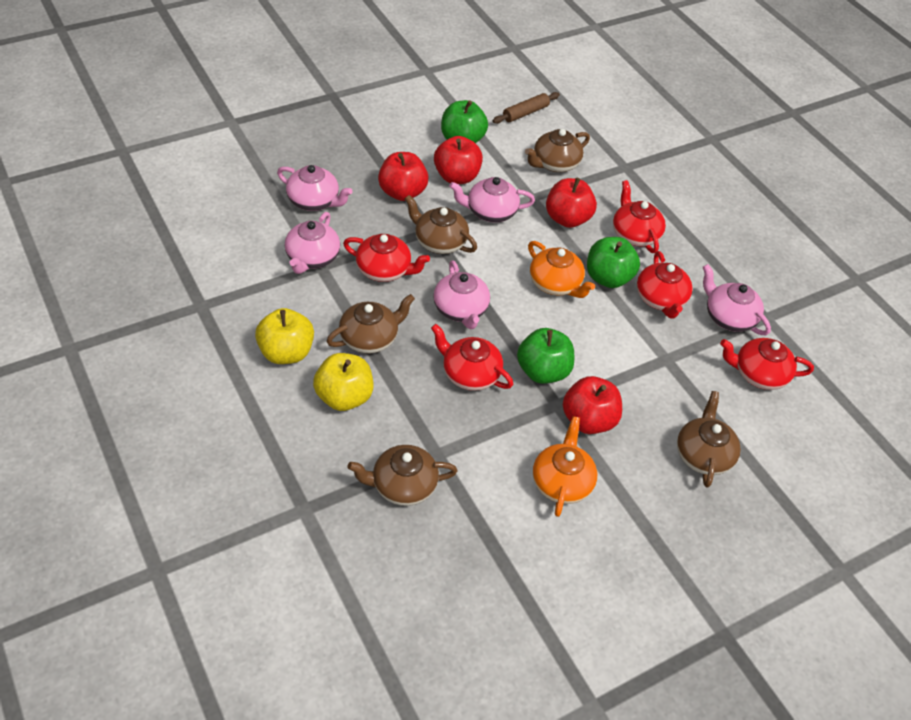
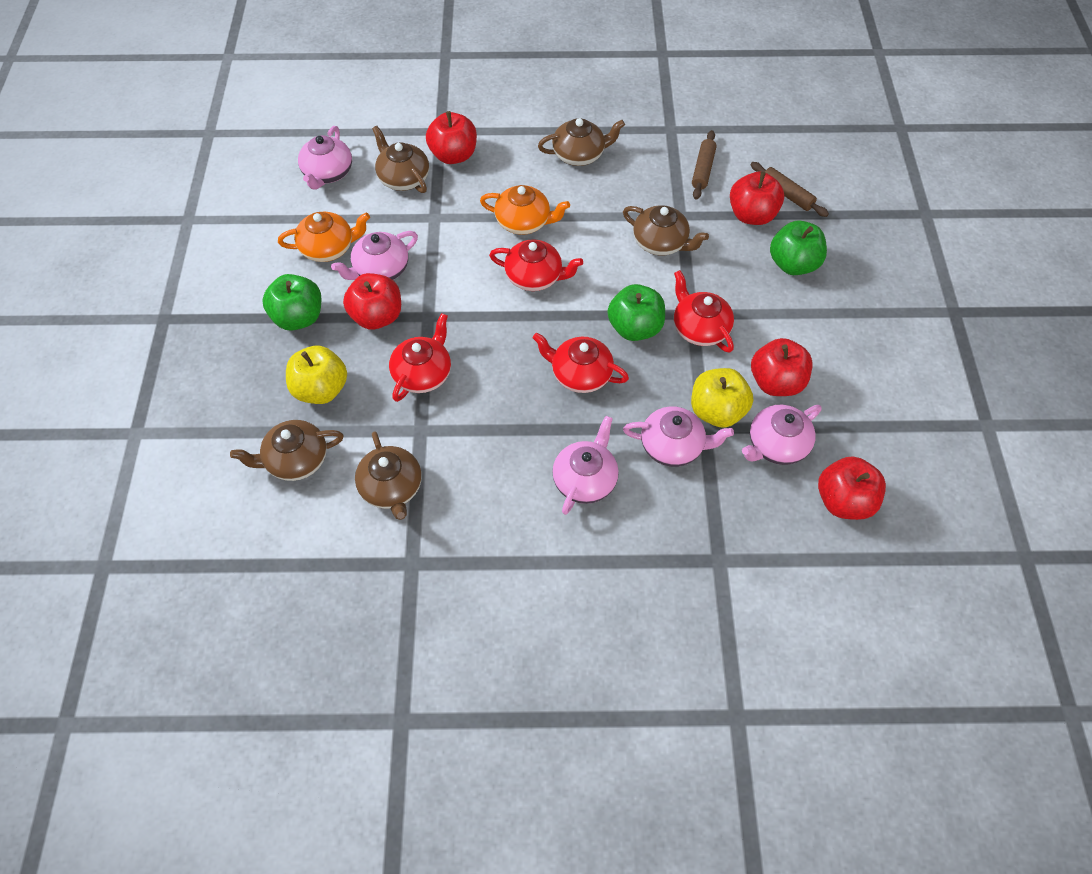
brown rolling pin: [493,92,560,124] = 1 -> [692,130,717,200] [751,162,829,217] = 2
red apple: [378,152,429,201] [434,136,483,184] [546,178,597,228] [563,376,622,434] = 4 -> [343,273,401,330] [426,111,477,164] [730,172,784,225] [751,338,813,396] [818,456,886,520] = 5
red teapot: [343,234,430,282] [431,324,513,391] [613,180,666,253] [637,251,693,318] [720,338,814,390] = 5 -> [389,313,451,402] [489,239,583,291] [533,333,629,393] [674,270,734,353] = 4

